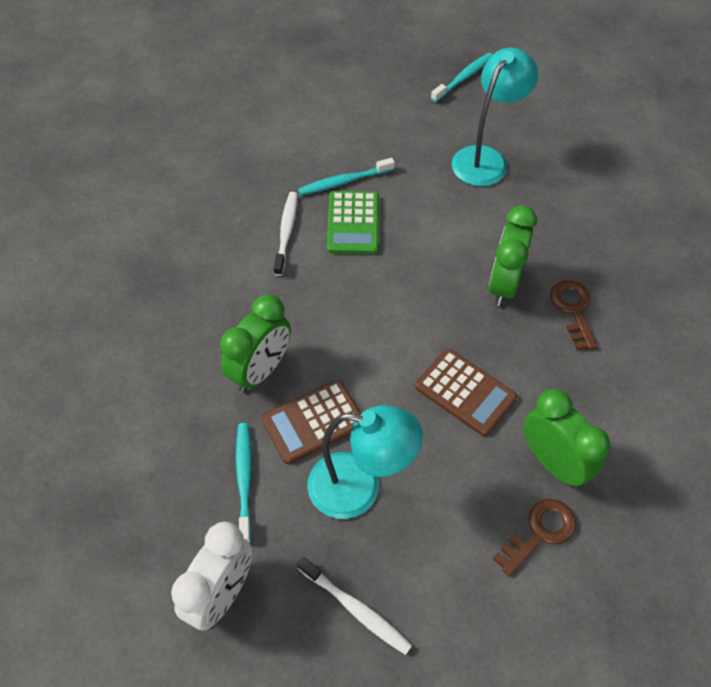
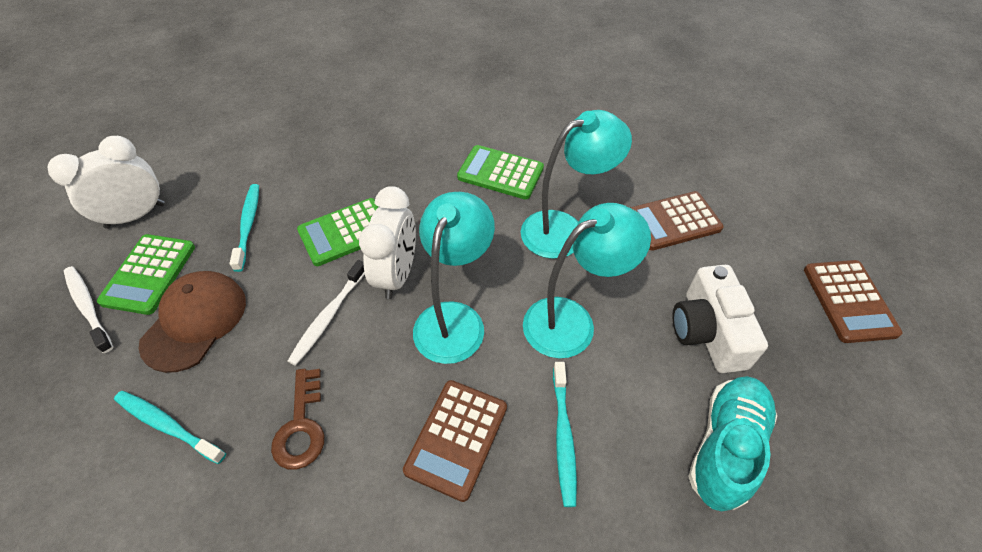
brown calculator: [262,380,361,464] [415,349,517,436] = 2 -> [403,380,507,502] [630,191,724,251] [804,260,903,343] = 3
brown cap: none = 0 -> [139,271,246,373] = 1
brown key: [493,499,576,576] [550,280,597,350] = 2 -> [271,369,324,470] = 1
green calculator: [327,191,379,254] = 1 -> [97,234,195,315] [297,198,379,266] [457,145,544,199] = 3
green clock: [220,294,291,393] [489,205,537,306] [523,389,610,488] = 3 -> none = 0
turquoise lamp: [307,405,423,519] [452,47,538,186] = 2 -> [413,192,495,364] [521,110,632,259] [523,203,651,358] = 3
turquoise shoe: none = 0 -> [688,376,777,511] = 1
white camera: none = 0 -> [673,265,768,373] = 1
white clock: [171,522,253,630] = 1 -> [48,136,165,229] [359,186,416,299] = 2

